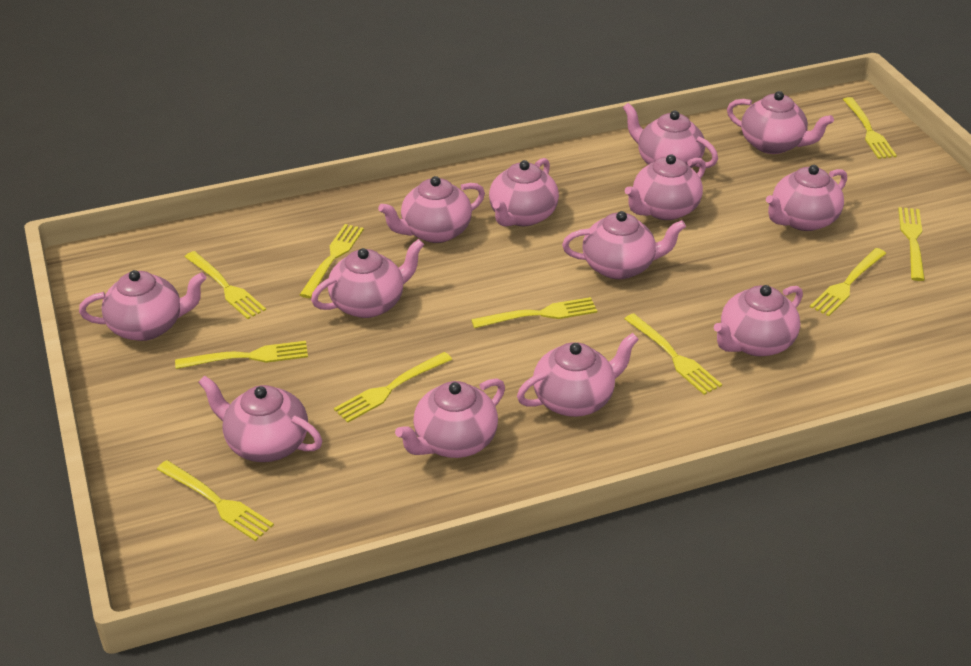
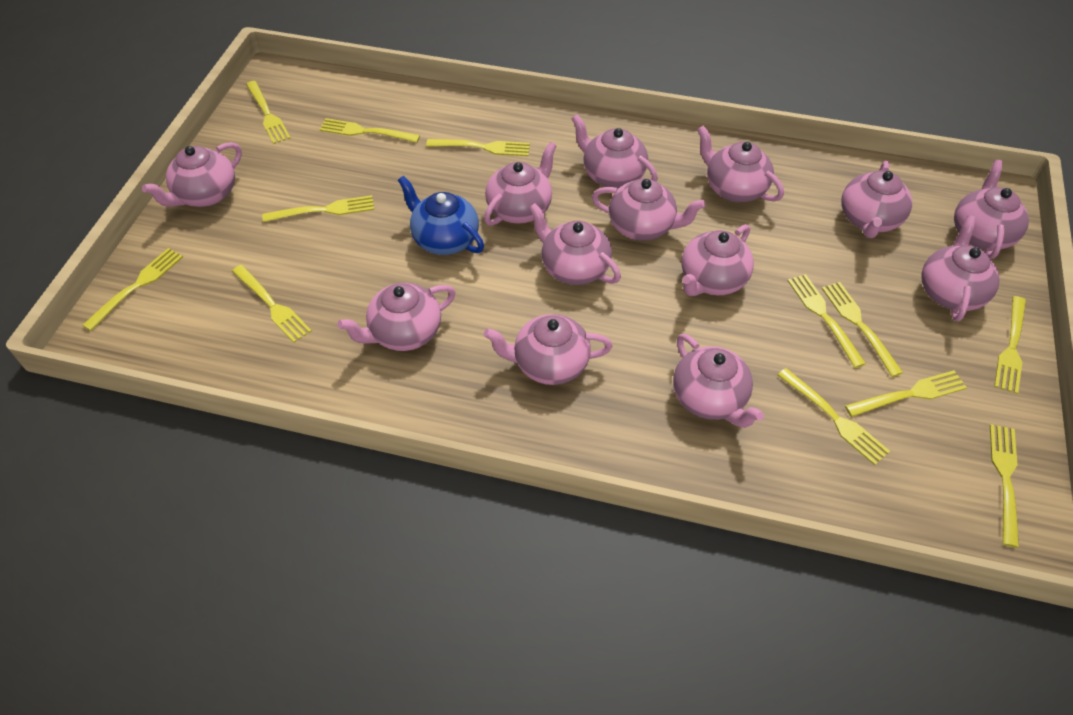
blue teapot: none = 0 -> [398,175,484,255] = 1
yellow fork: [157,460,274,541] [175,341,308,369] [185,251,266,319] [300,224,364,298] [334,352,452,423] [471,297,597,328] [624,313,722,395] [810,248,886,316] [843,97,897,159] [898,207,925,281] = 10 -> [82,248,183,331] [232,265,312,343] [246,81,291,144] [262,195,374,222] [319,118,420,143] [426,139,530,156] [778,368,890,465] [787,274,866,368] [821,282,903,377] [845,370,967,417] [990,424,1019,548] [994,296,1026,394] = 12

